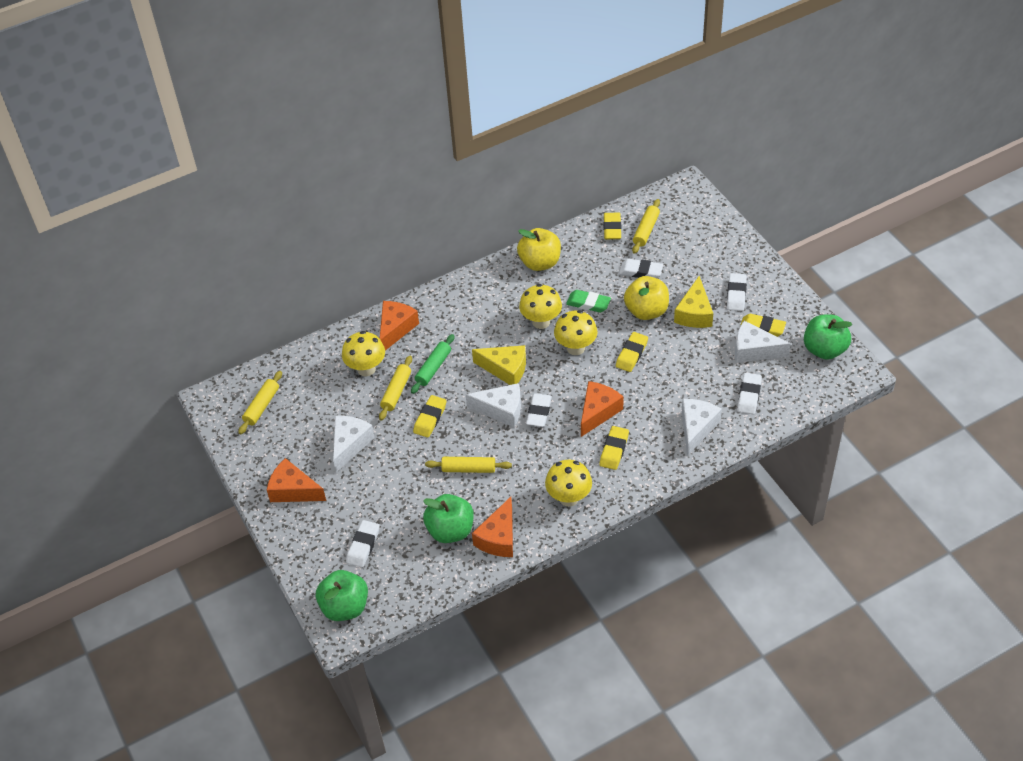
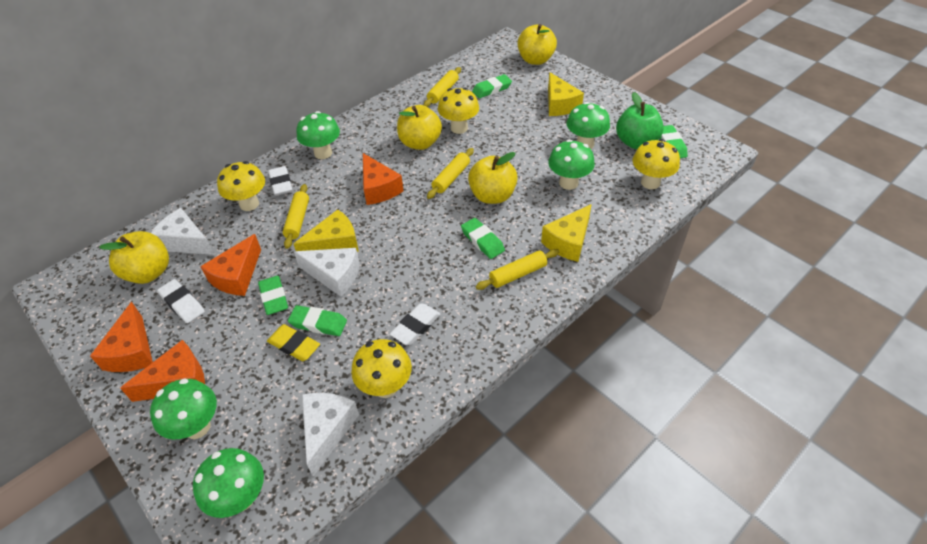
green apple: [316,570,368,621] [423,494,474,543] [804,314,852,360] = 3 -> [616,92,664,149] = 1
green eraser: [566,290,611,312] = 1 -> [258,276,288,315] [288,305,347,336] [461,218,505,259] [472,74,512,98] [660,125,688,158] = 5
green mushroom: none = 0 -> [150,379,217,439] [193,448,264,518] [297,111,340,159] [548,139,595,190] [567,102,610,149] = 5
green rolling pin: [411,334,455,394] = 1 -> none = 0
white cheese: [333,415,375,472] [466,383,521,427] [682,399,722,456] [735,321,791,363] = 4 -> [151,208,214,255] [294,248,360,297] [302,393,359,476] = 3
white eraser: [346,520,379,567] [526,393,552,427] [619,259,663,278] [727,273,747,311] [737,373,762,414] = 5 -> [157,279,205,323] [268,166,293,196] [390,304,440,345] = 3
yellow apple: [517,228,561,271] [624,276,669,320] = 2 -> [99,231,169,284] [397,105,442,150] [468,152,518,204] [518,24,557,65] = 4
yellow cheese: [472,345,526,385] [674,276,713,328] = 2 -> [294,209,359,252] [541,204,592,262] [548,72,584,116] = 3
yellow eraser: [413,395,446,438] [600,426,629,470] [603,213,621,239] [616,332,648,372] [740,314,786,337] = 5 -> [267,324,320,361] = 1

